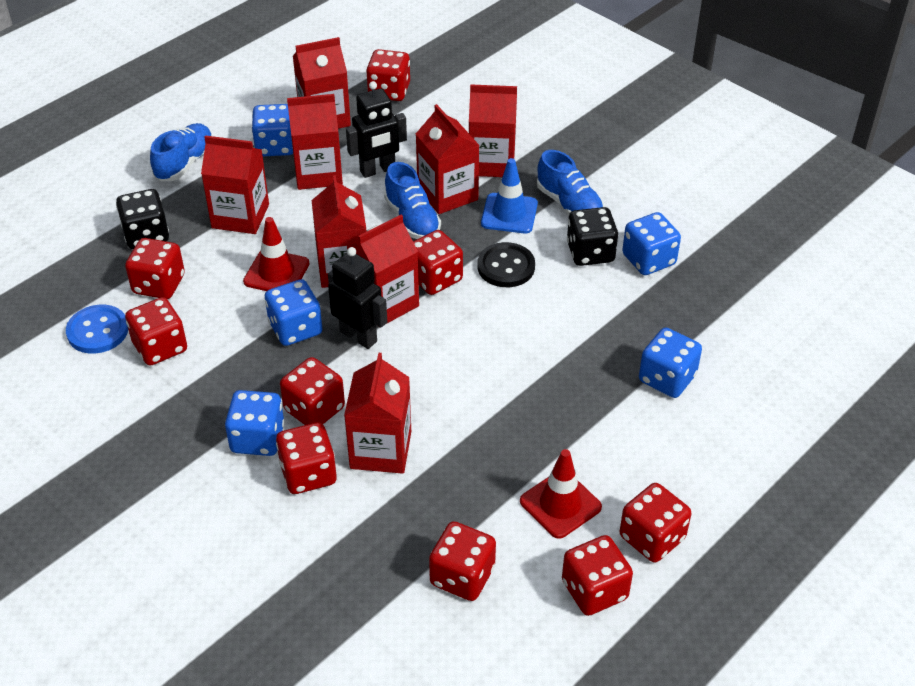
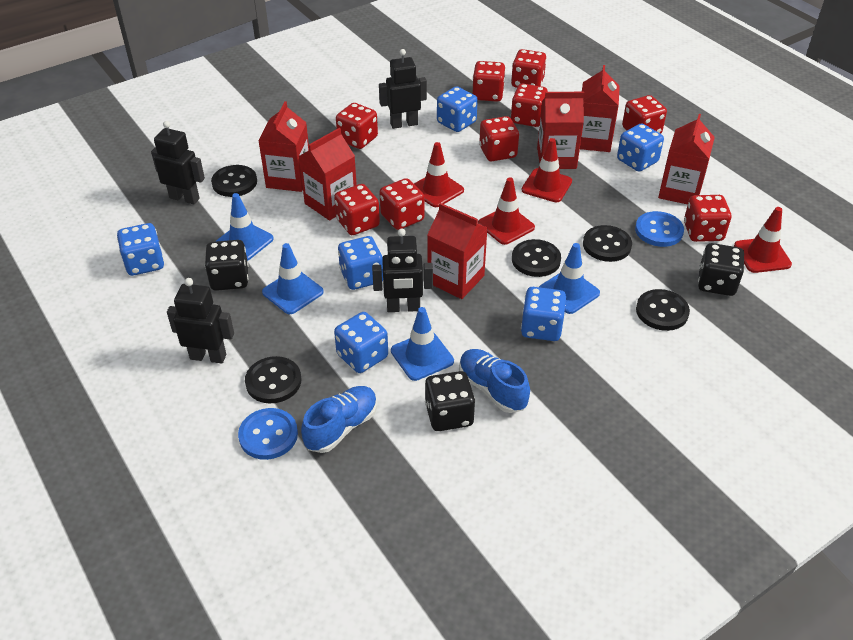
black button: [478,242,535,287] = 1 -> [211,165,257,197] [245,356,301,404] [512,239,561,277] [583,225,632,262] [636,289,690,331] = 5
black dice: [116,189,169,249] [567,207,618,266] = 2 -> [205,240,249,291] [425,371,475,431] [698,243,744,296] = 3
black robot: [328,247,387,349] [346,81,407,178] = 2 -> [151,121,205,204] [167,278,234,364] [372,228,433,312] [379,49,427,129] = 4
blue button: [66,305,128,354] = 1 -> [238,408,298,460] [635,211,684,247] = 2
blue dice: [225,390,284,456] [252,104,293,156] [265,279,322,346] [622,212,681,275] [639,328,702,398] = 5 -> [117,223,164,276] [334,312,388,373] [338,236,383,290] [437,86,478,132] [521,287,566,341] [617,123,664,172] = 6
blue shoe: [150,123,212,181] [384,162,441,239] [537,150,604,216] = 3 -> [301,386,377,453] [459,349,530,413] = 2
blue traffic cone: [481,158,538,233] = 1 -> [215,193,274,261] [262,243,324,314] [391,307,454,381] [539,243,600,314] = 4
red carton: [201,135,269,234] [287,94,343,190] [293,37,351,129] [311,175,366,288] [344,353,411,474] [347,215,419,327] [416,104,480,214] [469,84,517,177] = 8 -> [258,101,309,192] [299,128,357,221] [427,203,487,299] [537,92,584,169] [580,65,620,152] [658,114,715,205] = 6
red traffic cone: [243,217,310,291] [520,449,602,539] = 2 -> [414,142,464,207] [478,177,535,245] [522,138,572,202] [734,207,792,273] = 4

